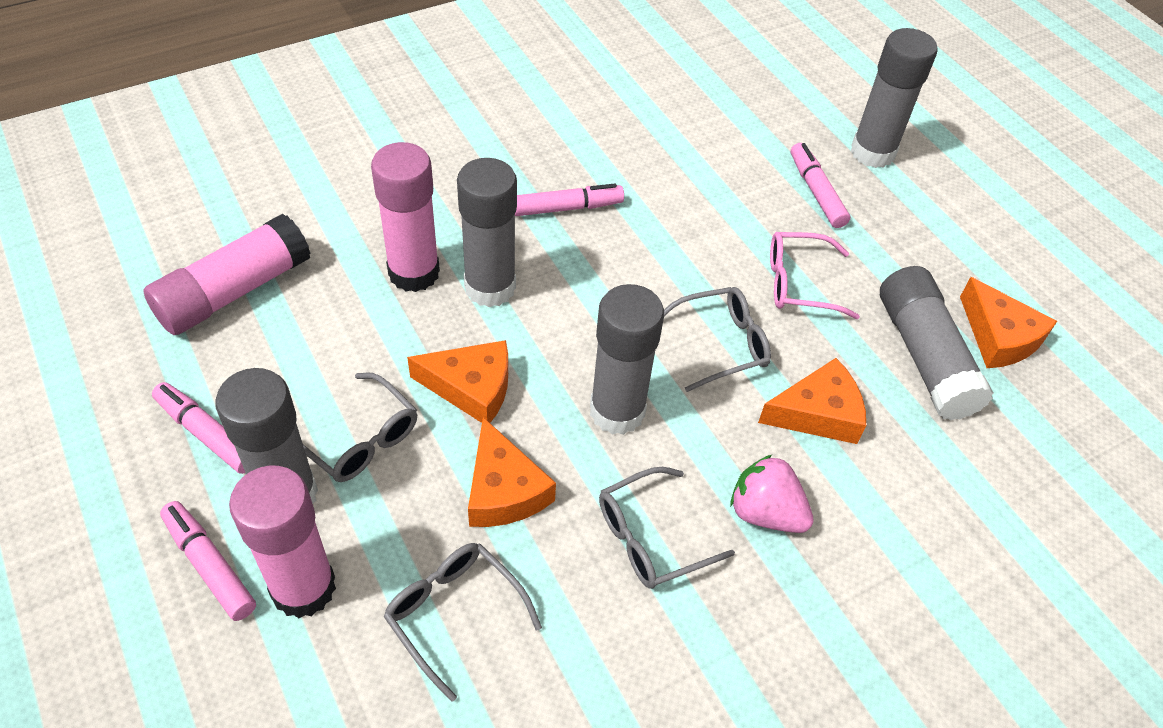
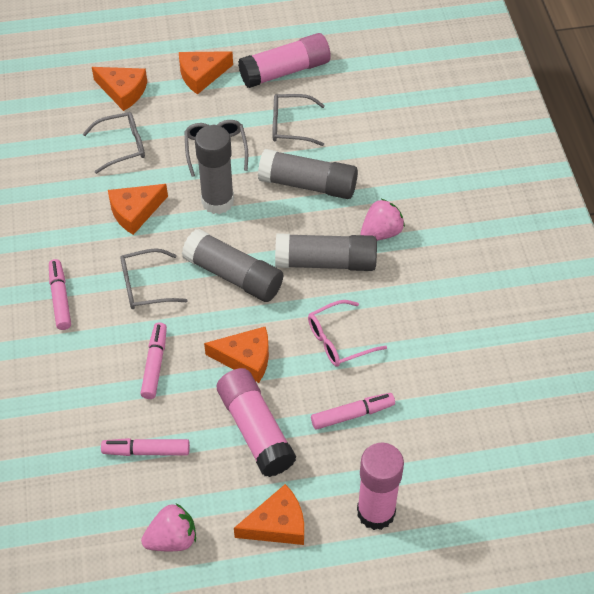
grey glue stick: [215,368,318,504] [457,158,517,307] [590,284,664,435] [851,28,938,168] [880,266,993,420] = 5 -> [182,229,283,302] [195,125,234,214] [258,149,358,199] [275,233,377,271] = 4
orange cheese: [407,340,508,423] [468,417,556,527] [758,358,866,444] [960,277,1057,368] = 4 -> [92,67,147,111] [108,184,168,235] [179,51,233,95] [204,326,269,383] [234,484,304,545] = 5
pink strawberry: [731,455,814,533] = 1 -> [141,503,196,551] [360,199,405,241] = 2

